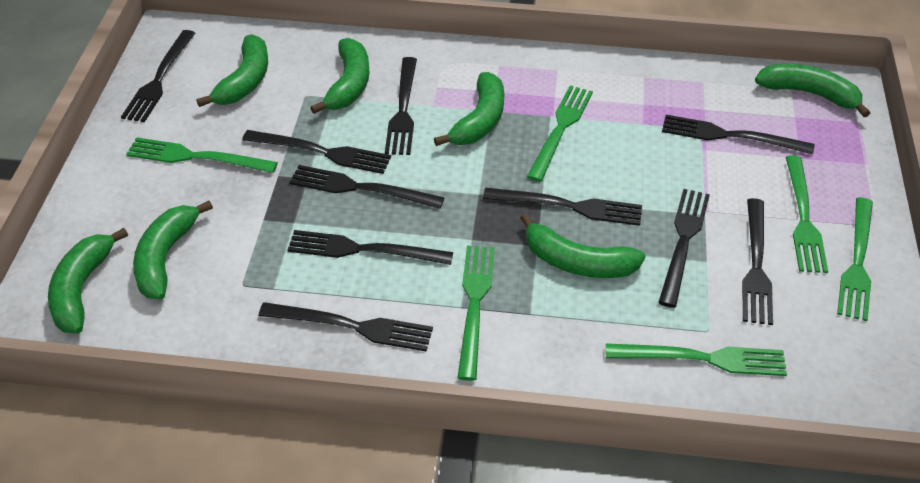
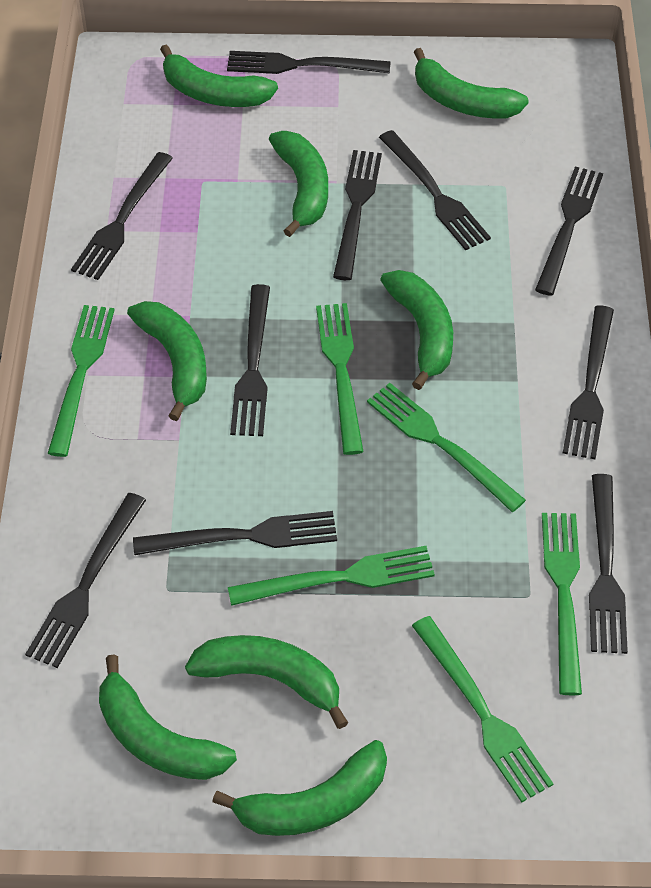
green banana: [48,228,128,333] [133,201,213,300] [197,34,268,107] [310,38,369,114] [434,72,504,146] [520,213,646,278] [755,64,870,117] = 7 -> [99,654,237,780] [127,301,207,421] [160,44,278,107] [185,635,348,729] [212,740,387,836] [269,131,328,237] [380,270,453,390] [414,48,529,118] = 8

